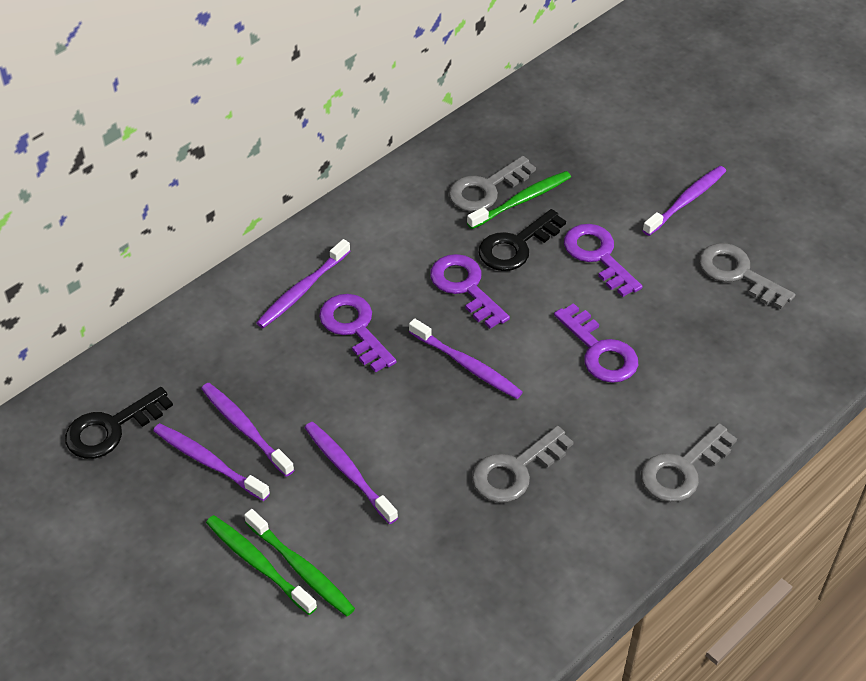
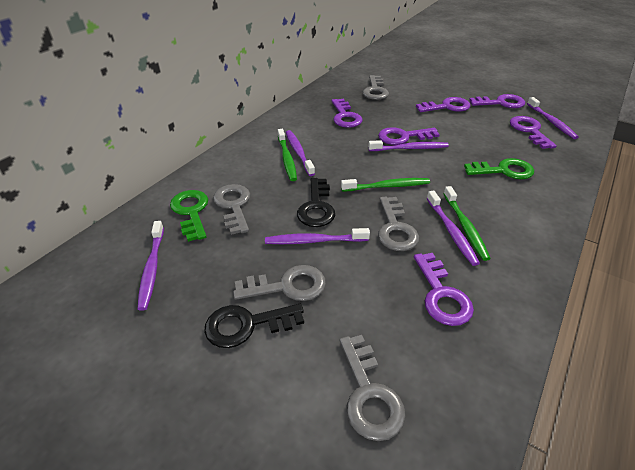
green key: none = 0 -> [170,190,208,242] [464,158,534,179] = 2
grey key: [449,156,536,212] [472,426,573,503] [641,423,737,502] [699,243,795,309] = 4 -> [213,184,250,235] [233,265,326,301] [340,335,406,441] [363,75,389,100] [378,197,419,251] = 5
purple key: [319,294,397,373] [430,254,510,329] [554,303,638,383] [564,224,642,297] = 4 -> [332,99,362,128] [378,127,440,145] [414,253,474,326] [416,97,471,112] [469,94,525,108] [510,116,557,149] = 6

